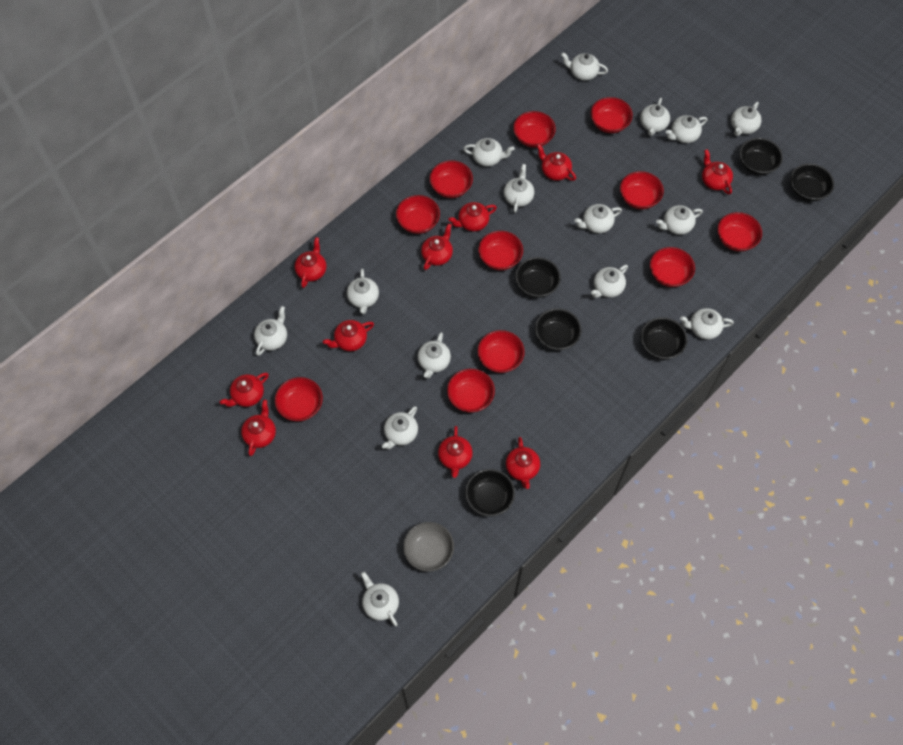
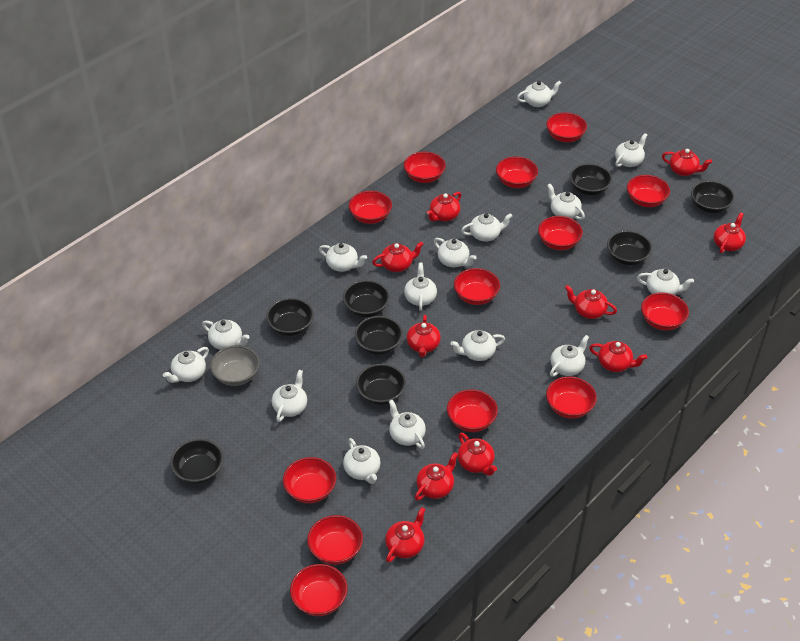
black bowl: [465,469,515,517] [515,257,561,298] [535,308,582,350] [641,317,687,360] [739,138,783,175] [790,163,834,201] = 6 -> [170,439,224,484] [266,298,314,336] [343,280,390,317] [355,316,403,355] [356,364,406,405] [570,163,612,196] [607,230,652,266] [691,180,735,213] = 8
red bowl: [275,377,323,421] [396,195,440,234] [430,160,473,198] [447,369,495,412] [477,330,525,373] [478,231,523,270] [513,111,556,148] [590,97,633,133] [620,171,664,209] [650,247,695,287] [718,212,762,252] = 11 -> [283,457,336,503] [290,564,348,616] [307,515,363,565] [349,191,392,224] [404,152,446,183] [447,389,498,432] [454,268,500,305] [496,156,538,188] [538,216,583,250] [546,112,587,142] [546,376,597,419] [627,175,670,207] [641,292,689,330] = 13

